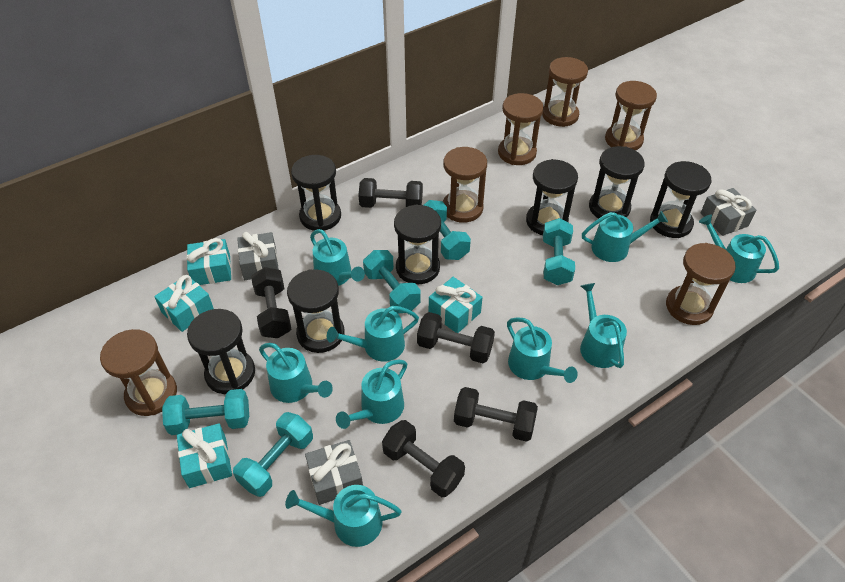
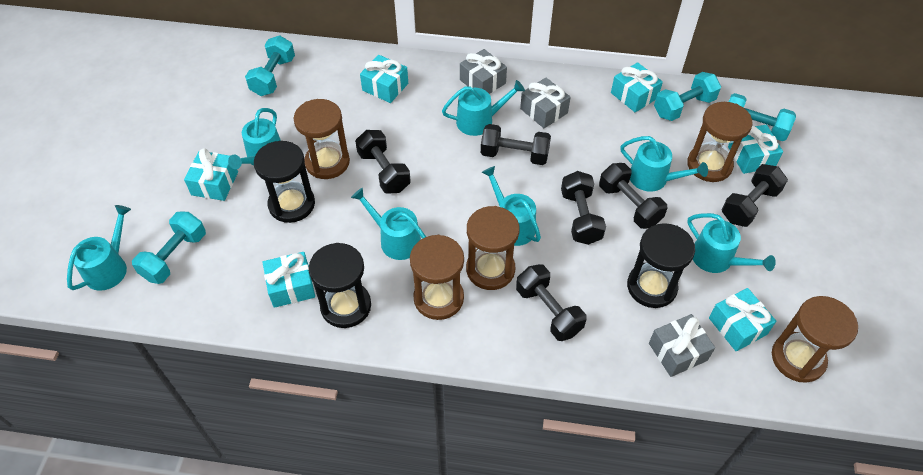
black dumbbell: [251,267,291,338] [358,178,423,208] [382,420,465,497] [417,312,495,363] [454,387,538,442] = 5 -> [355,130,411,193] [481,124,551,165] [516,264,586,341] [561,171,606,245] [599,163,667,229] [722,164,788,227] = 6
black hourglass: [187,309,255,394] [287,269,344,353] [291,155,341,231] [394,204,441,284] [526,159,578,235] [589,146,645,218] [650,161,711,238] = 7 -> [254,141,315,223] [309,243,371,328] [627,223,695,308] = 3
brown hourglass: [100,329,177,416] [443,147,487,223] [498,93,544,165] [542,57,588,127] [605,81,657,151] [666,243,736,325] = 6 -> [294,99,350,179] [410,235,464,320] [466,206,520,290] [687,102,753,182] [772,296,858,383] = 5
turquoise dumbbell: [162,389,249,435] [233,412,313,497] [363,250,421,313] [424,200,471,260] [543,218,575,285] = 5 -> [132,211,206,284] [245,36,295,96] [654,72,721,121] [729,93,796,141] = 4
turquoise gift: [154,275,214,332] [177,423,232,488] [187,238,231,285] [429,277,483,333] = 4 -> [184,148,238,201] [263,252,315,308] [360,55,408,103] [611,62,663,112] [709,288,776,351] [728,125,783,174] = 6
turquoise watering can: [259,343,333,403] [285,485,401,547] [310,229,365,286] [327,306,419,362] [336,360,407,429] [507,317,578,383] [580,283,627,368] [582,211,668,262] [699,215,779,283] = 9 -> [67,205,131,291] [228,108,281,169] [351,188,426,260] [442,80,525,136] [482,166,541,246] [620,136,708,192] [687,213,776,273] = 7

